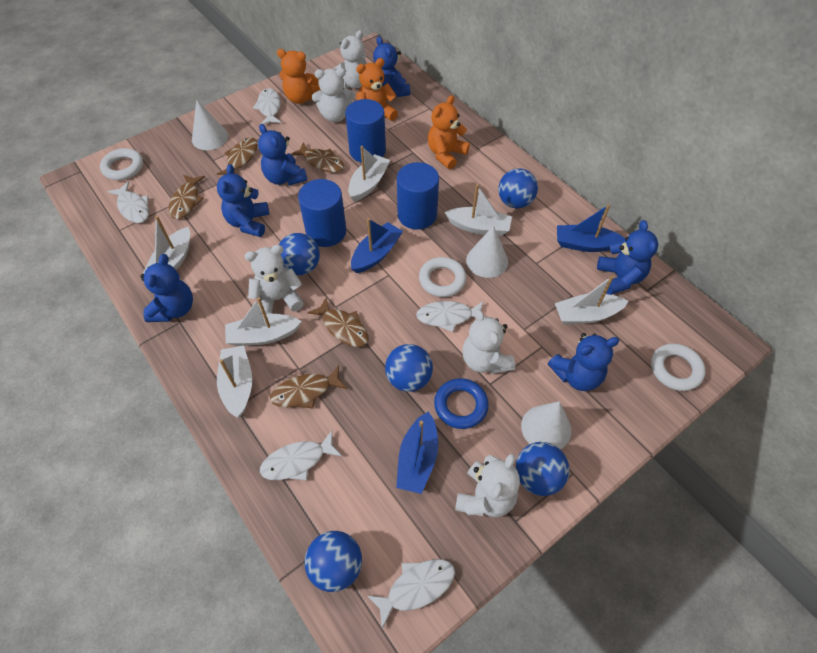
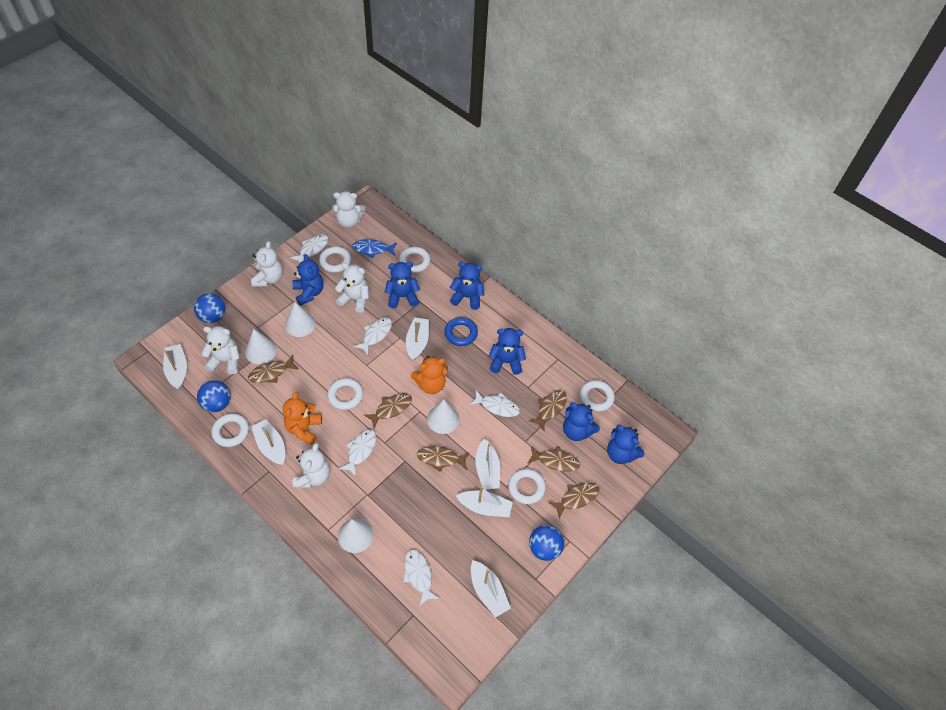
blue ball: [279,233,320,275] [305,531,362,592] [385,344,433,392] [498,168,538,208] [516,442,569,496] = 5 -> [194,293,225,323] [197,380,231,412] [529,525,564,561] = 3
blue boat: [351,218,403,273] [396,411,438,494] [557,204,625,252] = 3 -> none = 0
blue cylinder: [298,179,346,247] [345,99,386,163] [397,162,439,230] = 3 -> none = 0
blue fish: none = 0 -> [352,239,397,258] = 1
brown fish: [169,175,205,219] [217,137,258,175] [270,365,347,409] [291,142,344,173] [307,297,368,347] = 5 -> [248,355,298,383] [364,393,412,428] [417,446,470,472] [527,446,580,472] [529,390,567,431] [549,482,599,519] = 6
orange teddy bear: [277,49,320,104] [356,58,398,121] [428,95,470,169] = 3 -> [283,392,322,445] [411,356,448,394] = 2
white cone: [192,99,228,150] [466,225,508,278] [521,401,572,450] = 3 -> [245,329,277,364] [285,302,316,337] [338,519,374,553] [427,400,460,434] = 4
white ring: [100,148,143,180] [419,257,466,297] [651,343,705,391] = 3 -> [211,413,249,447] [319,246,351,273] [327,378,363,410] [399,247,430,273] [508,469,546,504] [580,380,615,412] = 6

